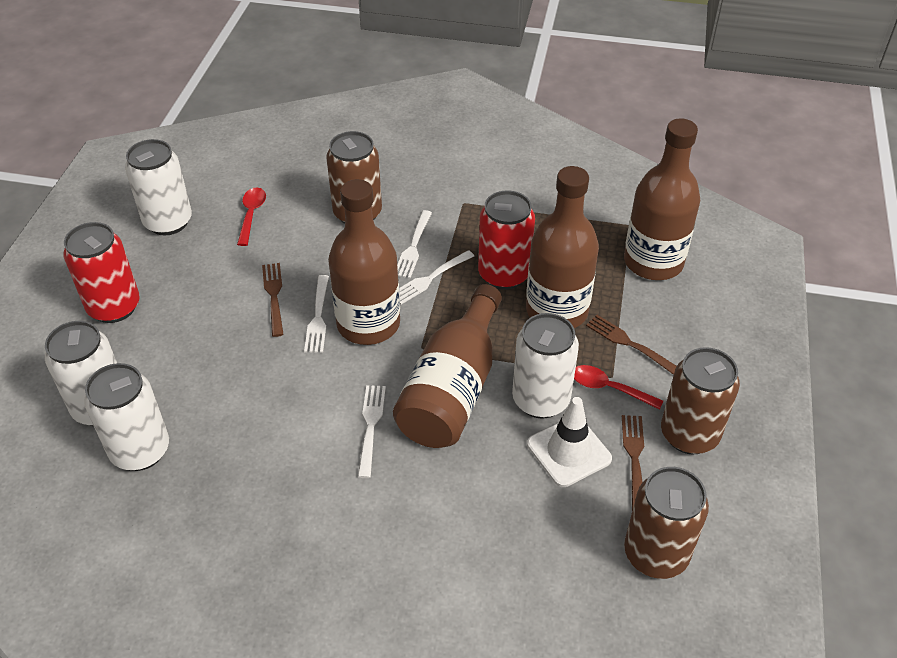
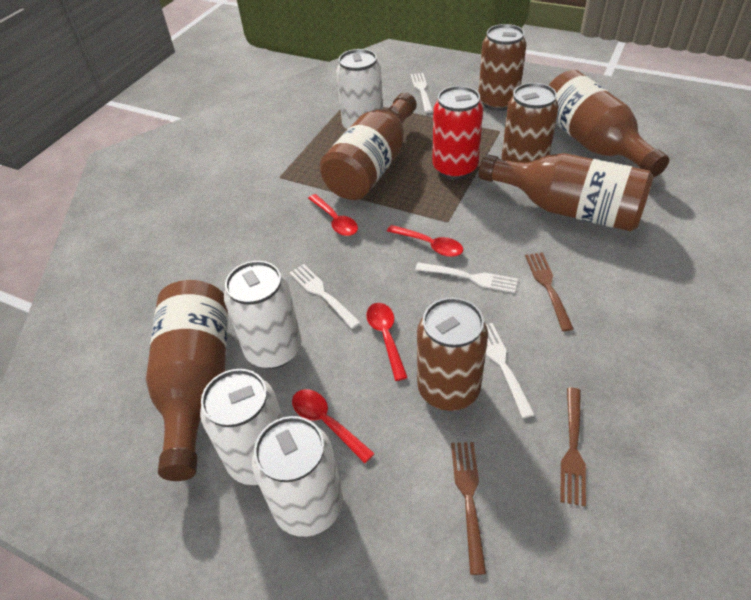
red can: [63,222,140,323] [478,191,535,290] = 2 -> [433,86,483,180] = 1
red spoon: [237,188,266,246] [574,365,663,410] = 2 -> [292,389,375,463] [308,194,358,236] [366,303,408,381] [387,225,463,257] = 4
white traffic cone: [527,397,612,487] = 1 -> none = 0

